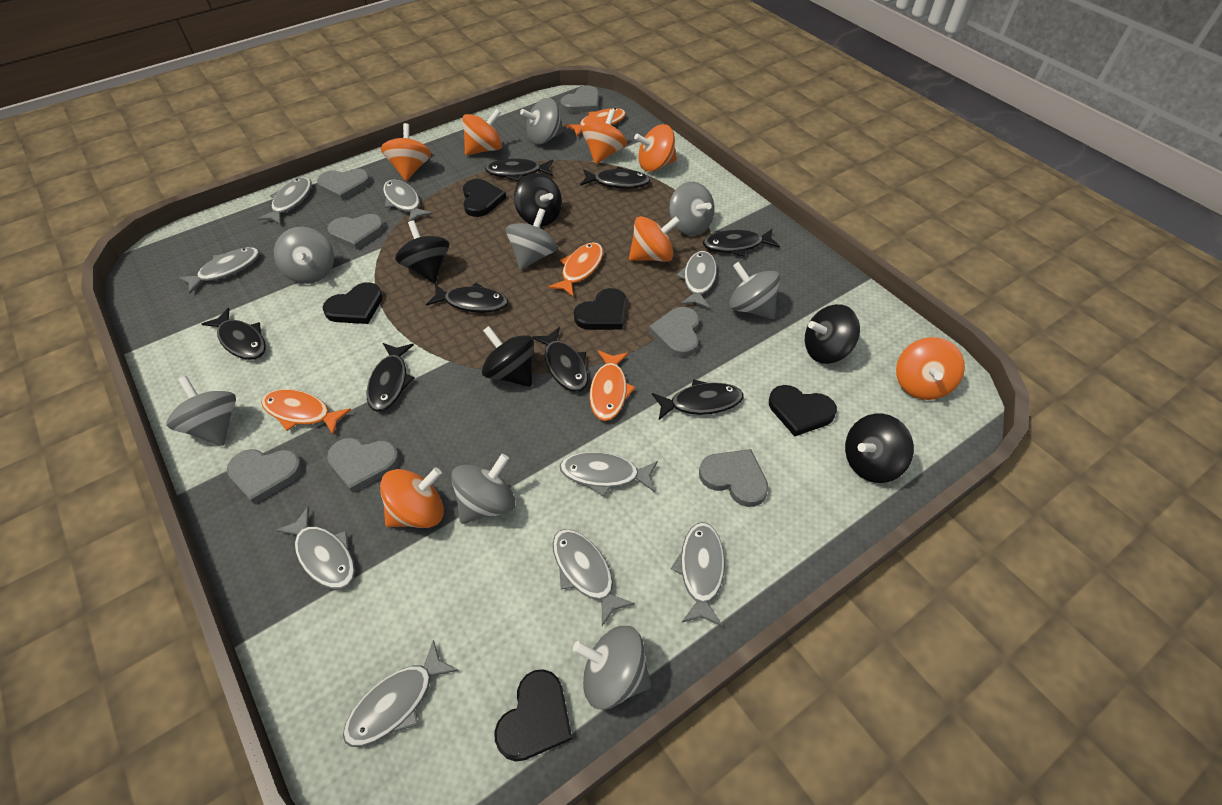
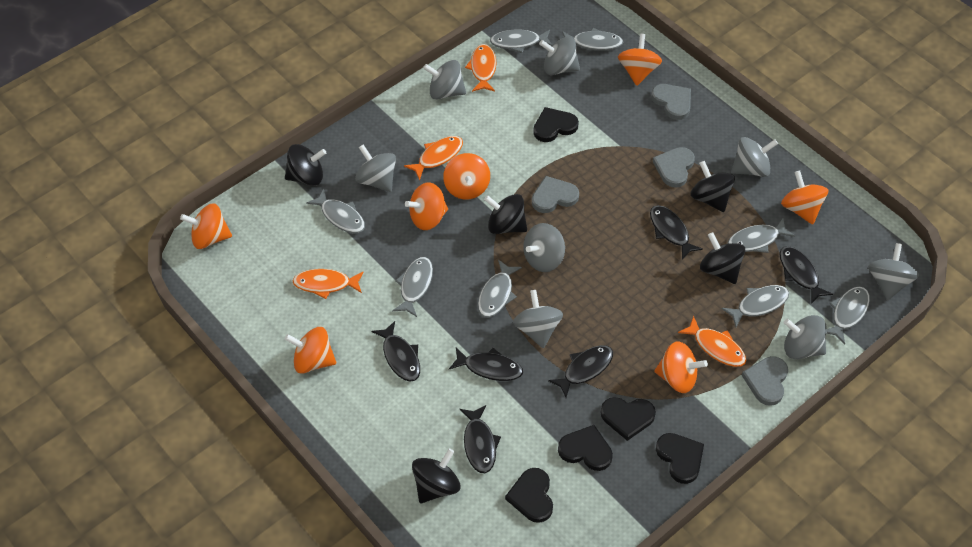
black fish: [202,308,266,360] [367,343,415,412] [426,283,508,313] [485,158,553,181] [532,327,588,392] [580,167,651,189] [652,379,744,420] [703,229,780,257] = 8 -> [372,321,420,382] [449,347,523,381] [460,405,501,473] [548,345,613,398] [650,205,703,260] [779,246,833,304] = 6
grey fish: [178,247,260,294] [257,177,312,225] [275,507,355,589] [343,640,459,747] [383,179,432,222] [553,529,635,626] [560,452,658,497] [671,522,725,626] [677,251,717,309] = 9 -> [306,189,365,233] [392,257,433,317] [478,260,522,318] [490,29,552,53] [562,28,623,51] [722,285,789,327] [728,218,795,253] [826,287,870,344] = 8
grey heart: [227,449,303,505] [317,169,371,201] [327,214,384,250] [327,438,399,493] [560,86,599,113] [649,307,699,357] [699,449,769,507] = 7 -> [532,176,579,213] [651,84,691,120] [653,147,695,188] [741,356,788,406] = 4

